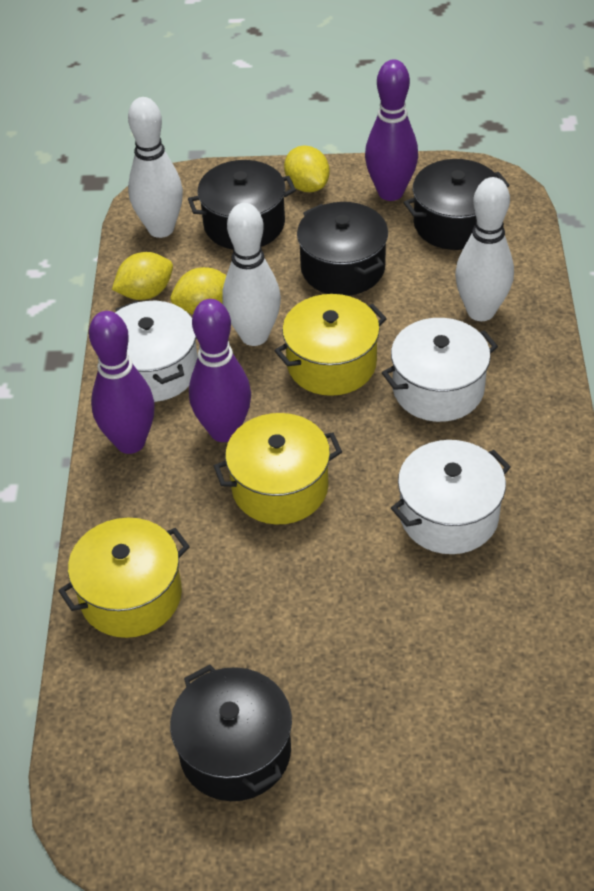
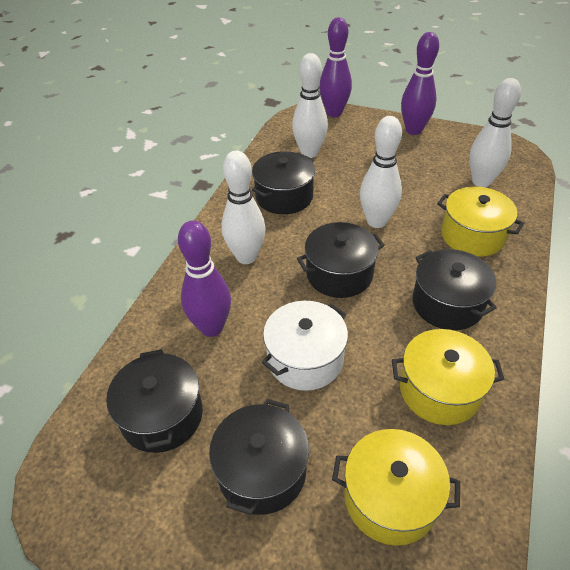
black pot: [170,665,292,801] [188,160,296,250] [297,202,388,296] [404,159,510,250] = 4 -> [106,349,203,453] [209,399,309,515] [252,151,315,214] [297,222,385,298] [412,249,497,330] = 5
white bowling pin: [128,97,183,238] [222,203,281,346] [455,177,514,321] = 3 -> [222,150,266,264] [292,53,328,158] [360,116,402,228] [469,78,521,187] = 4
white pot: [115,301,198,402] [382,318,498,422] [391,440,511,554] = 3 -> [262,301,348,391] = 1
yellow lemon: [112,252,173,300] [170,267,227,314] [284,146,330,192] = 3 -> none = 0

